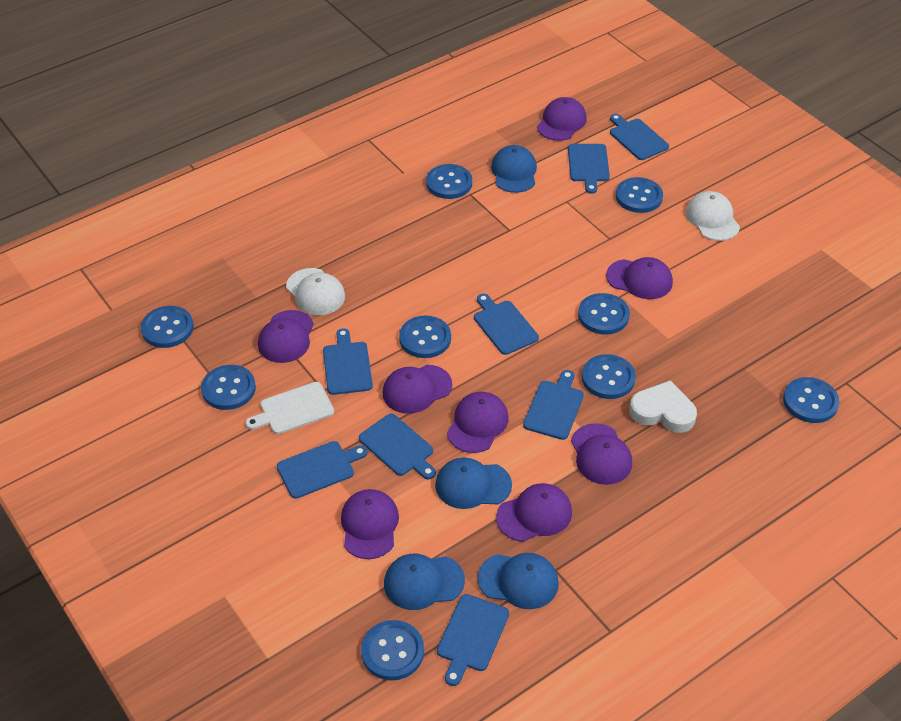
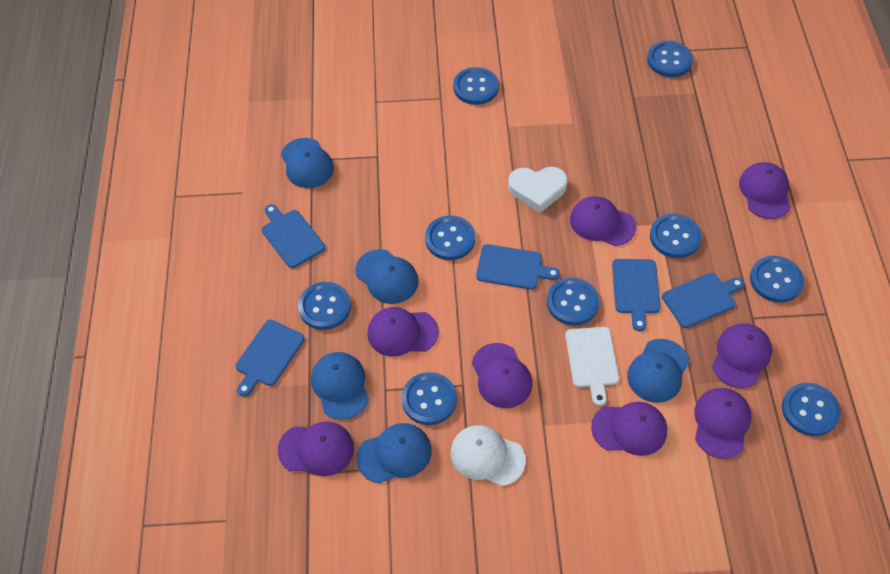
blue cap: [384,554,465,610] [435,457,512,509] [478,553,558,609] [491,145,537,193] = 4 -> [281,138,334,188] [311,352,369,420] [355,249,419,304] [356,423,432,484] [627,339,689,403] = 5
blue cutting board: [277,441,368,499] [323,328,373,395] [359,414,436,480] [437,594,509,686] [474,294,539,355] [523,370,584,440] [568,144,610,194] [610,114,669,160] = 8 -> [236,320,305,397] [262,204,325,268] [476,244,560,290] [612,259,660,331] [662,273,744,328] = 5
white cap: [286,268,345,315] [686,191,740,241] = 2 -> [451,425,526,486] = 1

